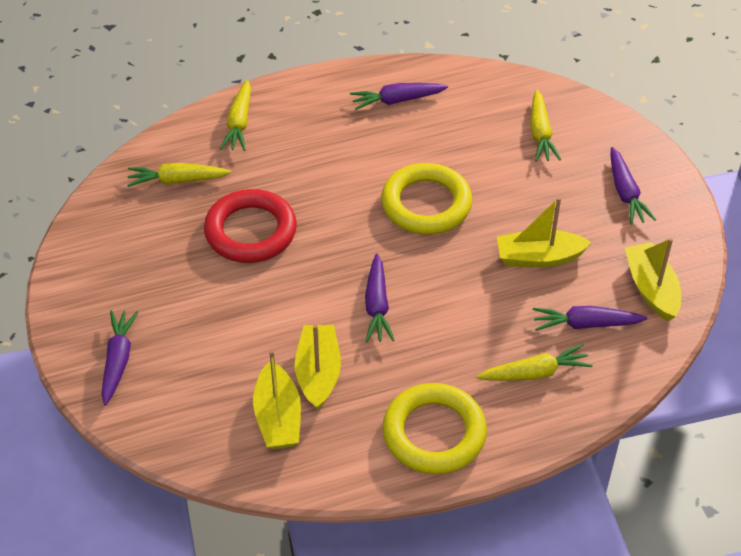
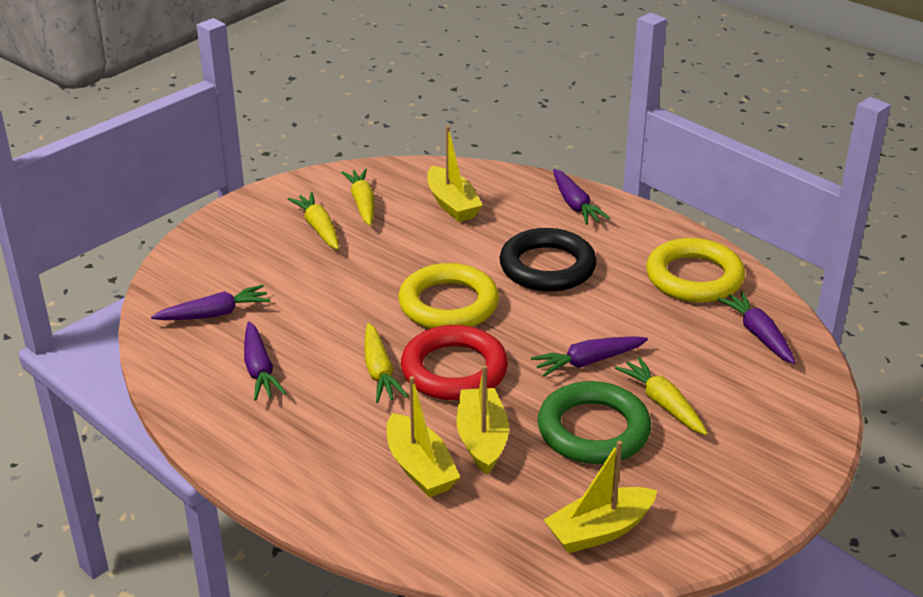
black ring: none = 0 -> [500,228,597,292] = 1
green ring: none = 0 -> [538,381,651,464] = 1

